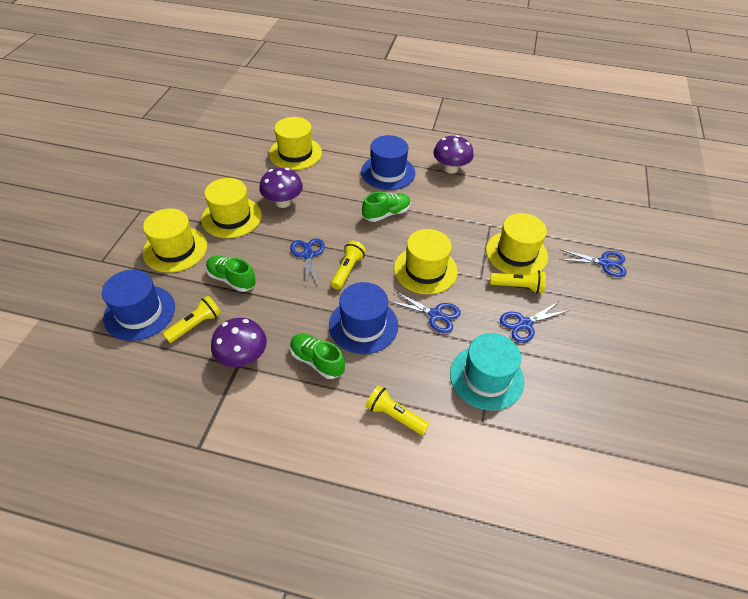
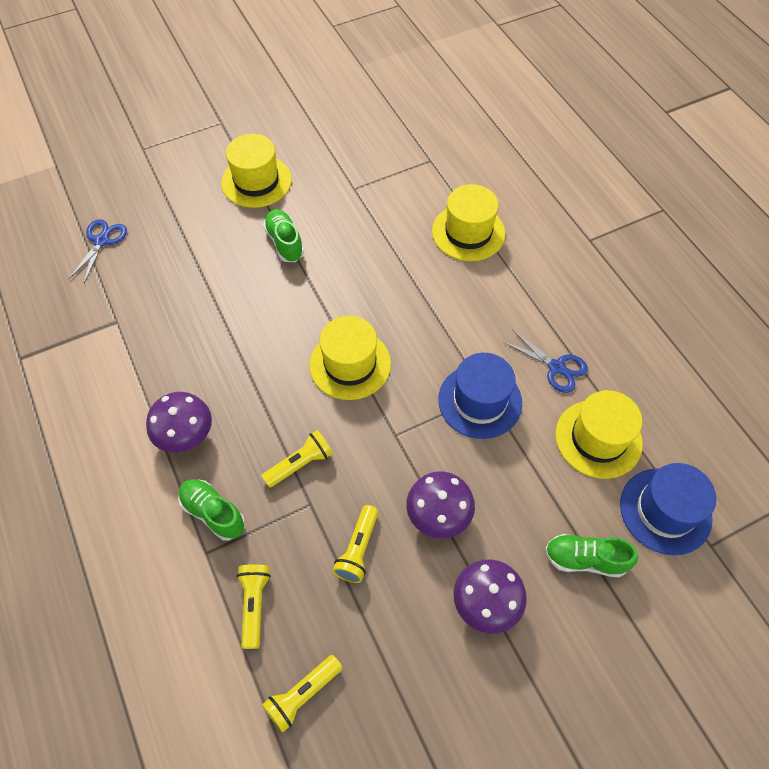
blue hat: [102,269,175,341] [329,282,398,354] [361,135,415,190] = 3 -> [438,353,522,439] [620,463,716,555] = 2
blue scissors: [290,238,325,287] [388,291,461,333] [500,301,569,343] [559,249,627,277] = 4 -> [69,219,127,283] [503,330,588,393] = 2
turquoise hat: [450,333,524,410] = 1 -> none = 0
yellow hat: [143,208,207,273] [201,178,262,238] [269,117,322,170] [394,229,458,294] [486,213,548,275] = 5 -> [221,134,292,208] [309,316,391,400] [432,184,505,261] [555,390,643,479] = 4

